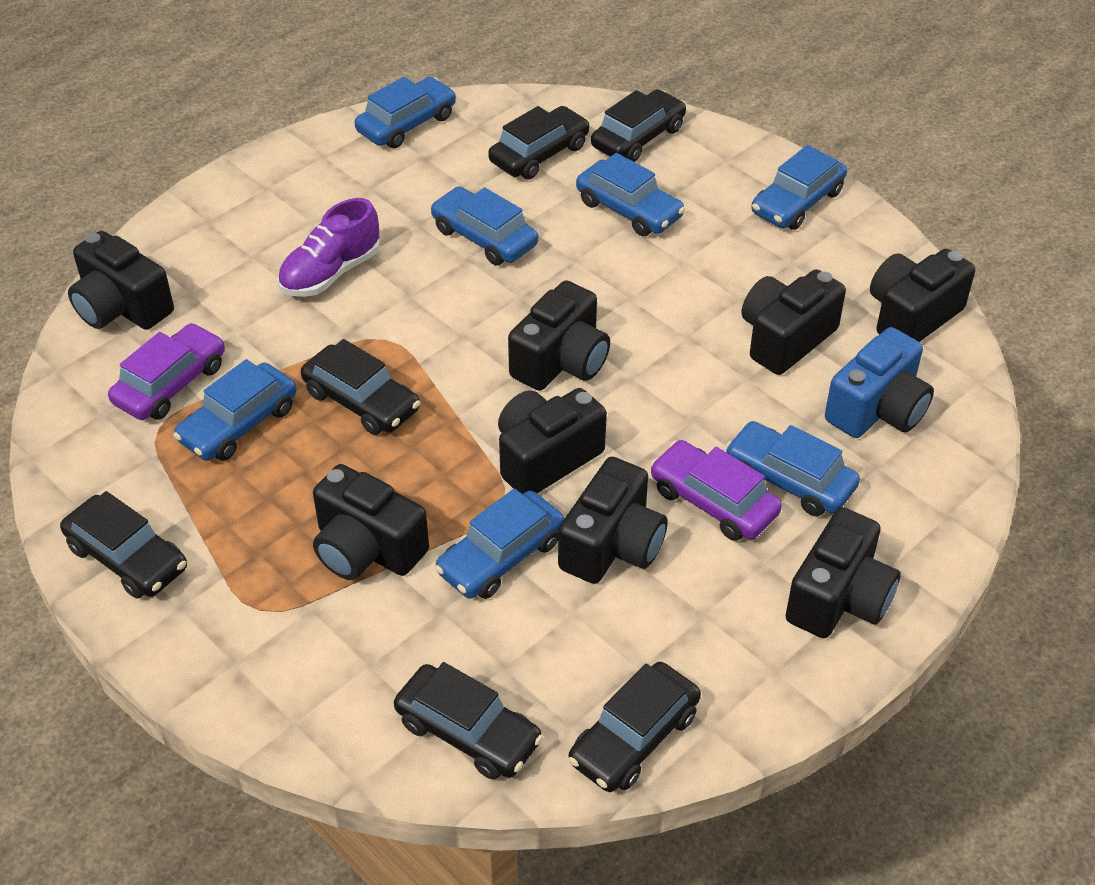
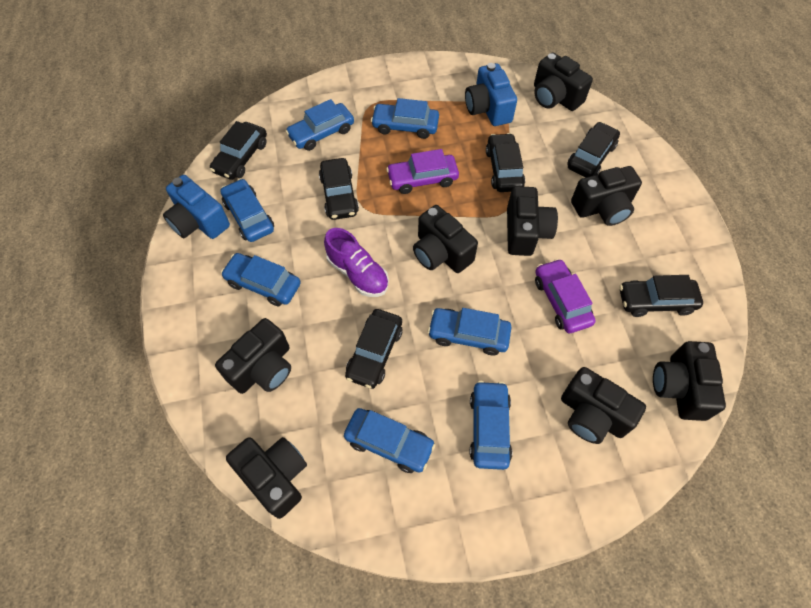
blue camera: [825,327,934,438] = 1 -> [163,175,230,239] [465,63,517,126] = 2

